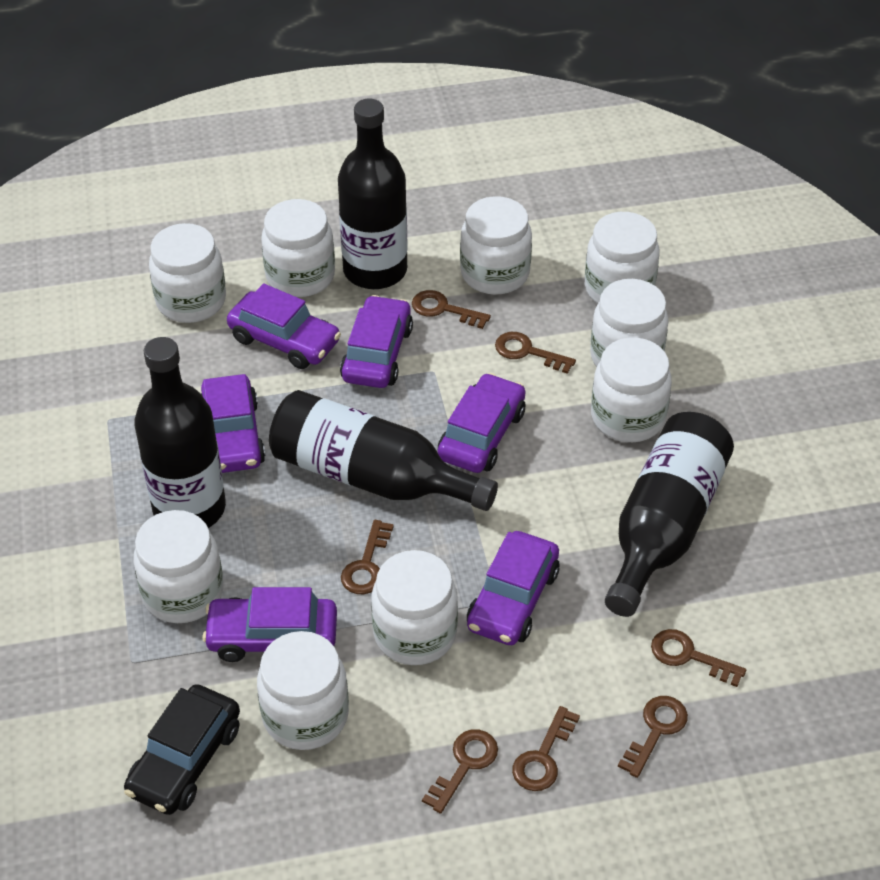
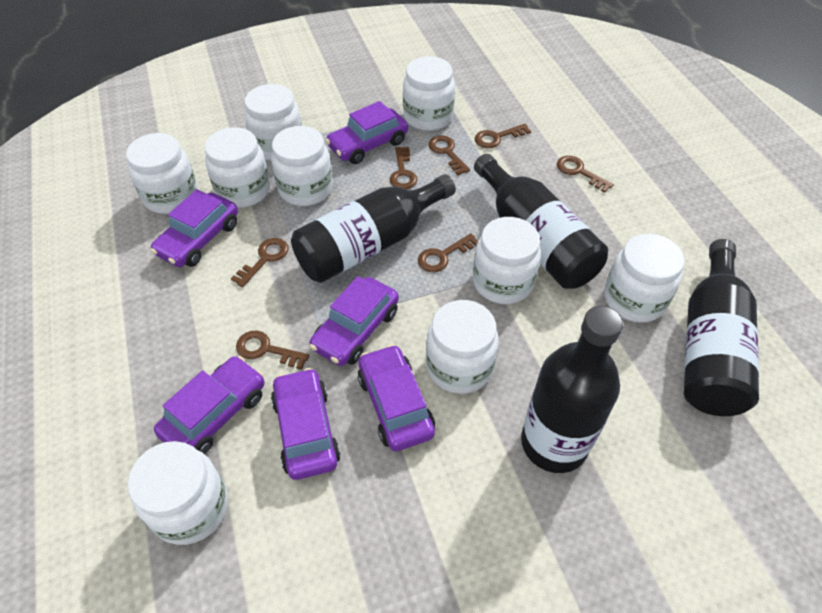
black car: [124,684,240,815] = 1 -> none = 0

